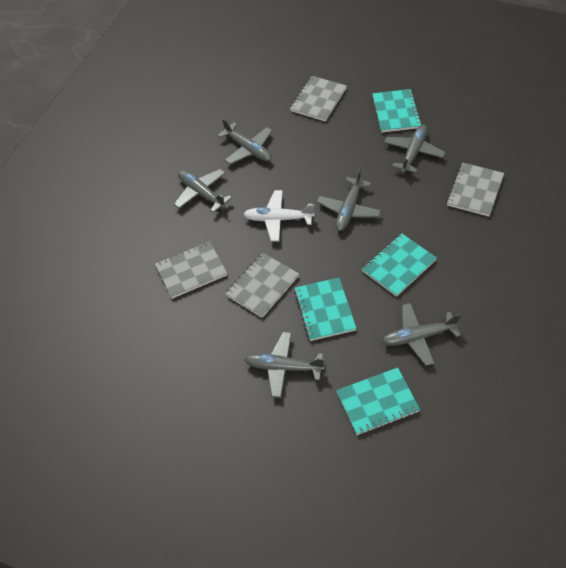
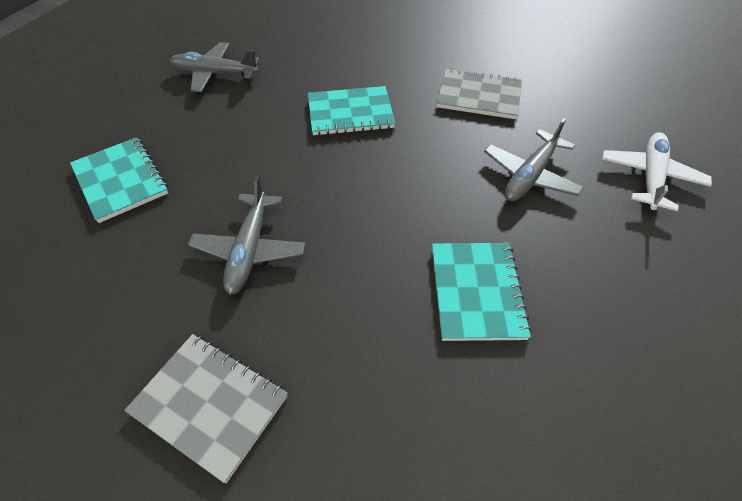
grey notebook: [155,241,227,299] [226,253,299,318] [290,76,347,122] [446,163,504,216] = 4 -> [124,334,288,483] [437,68,522,119] = 2
grey plane: [174,169,232,213] [217,118,272,164] [244,332,325,398] [317,169,381,231] [382,303,461,366] [384,124,446,173] = 6 -> [169,42,259,92] [188,176,305,295] [484,118,584,201] = 3
turquoise notebook: [294,278,357,341] [336,367,420,435] [362,233,437,297] [372,89,422,132] = 4 -> [70,137,168,223] [308,86,396,136] [432,243,531,341] = 3

